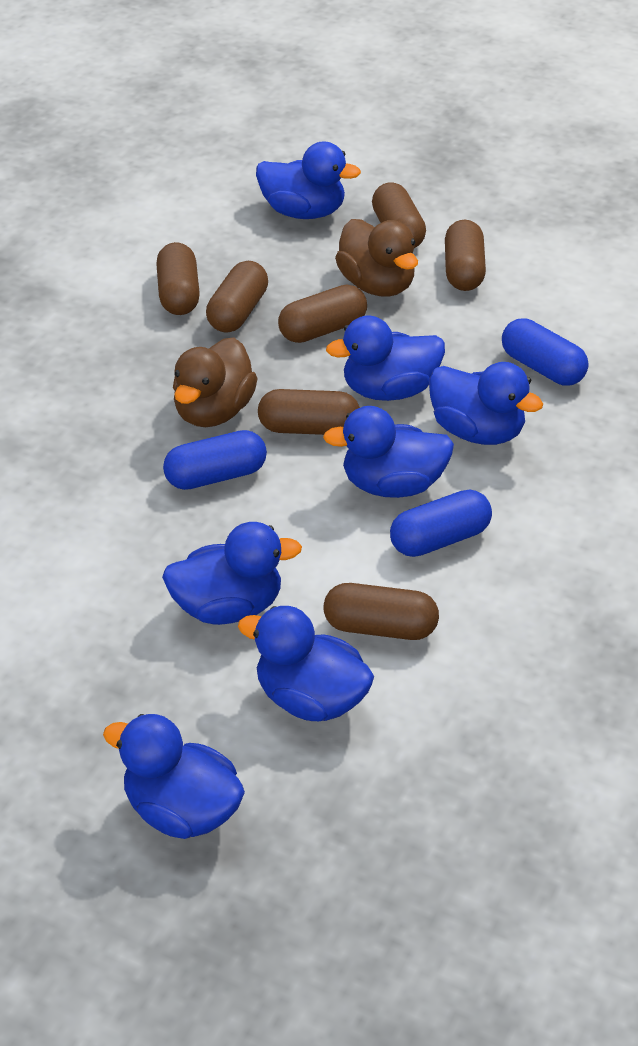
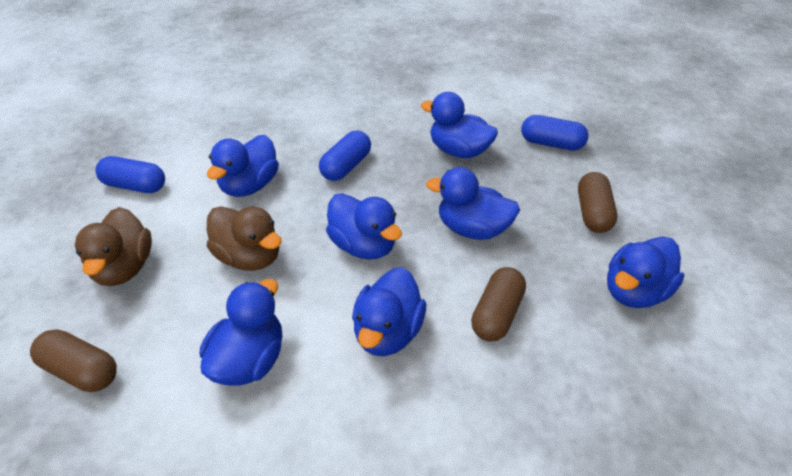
brown capsule: [156,242,200,315] [206,261,268,333] [258,389,360,435] [278,285,367,343] [324,583,439,640] [372,182,426,248] [445,220,486,291] = 7 -> [30,329,117,392] [471,267,526,342] [578,172,617,233] = 3

